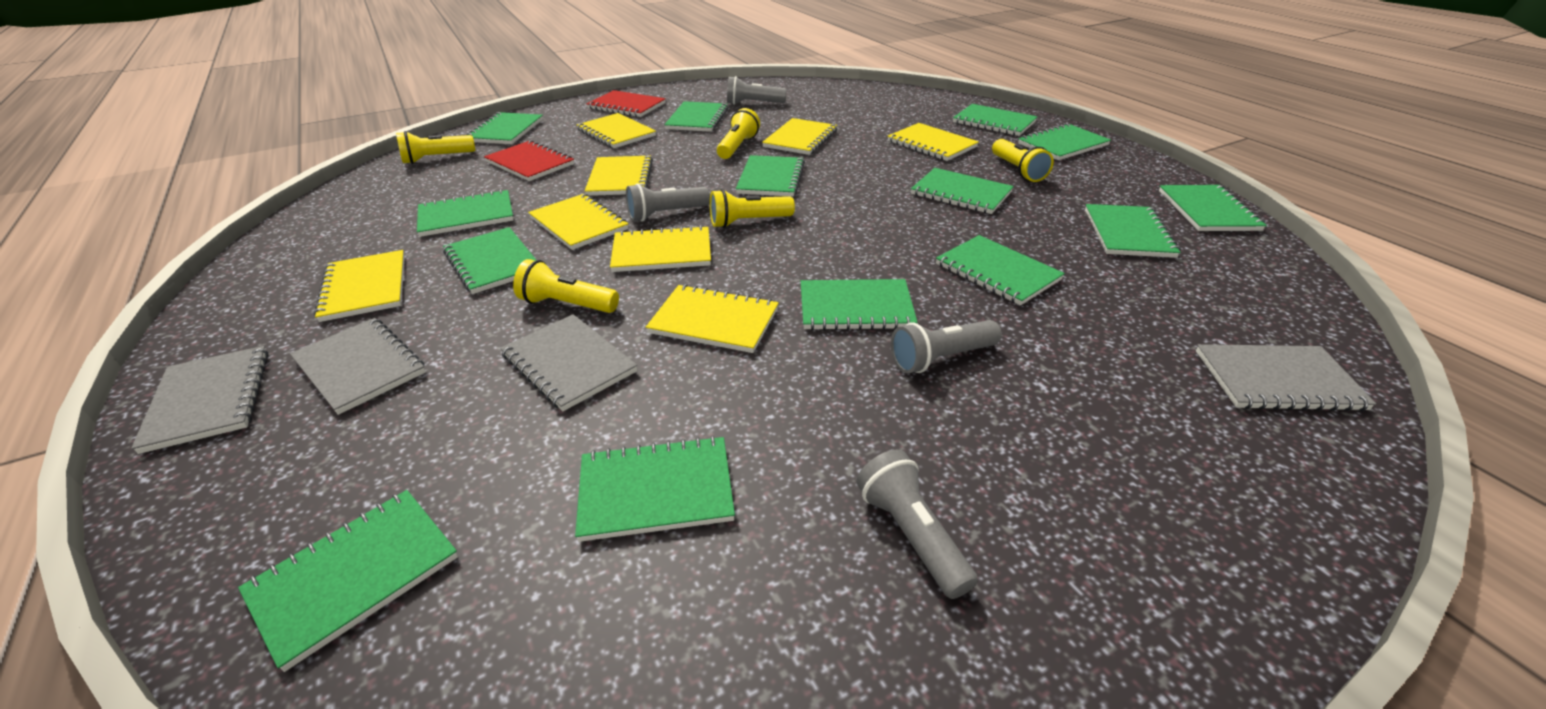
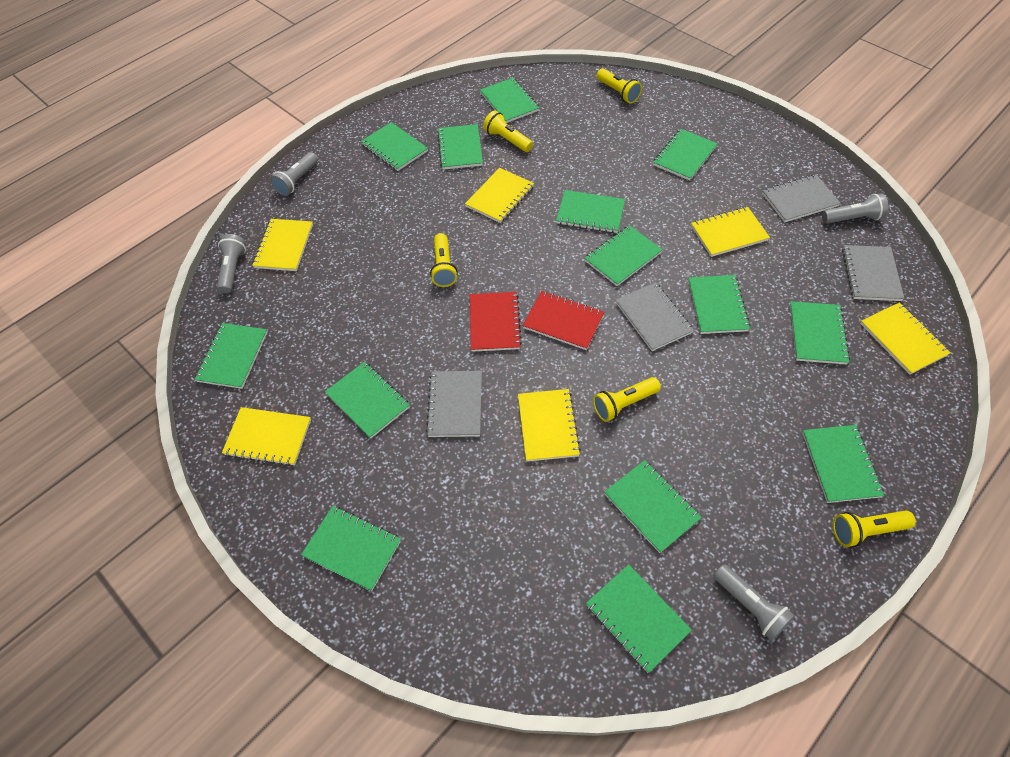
yellow notebook: [314,250,405,322] [528,194,628,250] [577,113,656,148] [585,156,653,196] [610,225,711,272] [646,284,779,353] [762,118,837,155] [888,123,979,161] = 8 -> [222,407,311,466] [252,219,313,271] [465,168,534,223] [518,389,581,462] [691,207,770,257] [860,302,951,375] = 6

